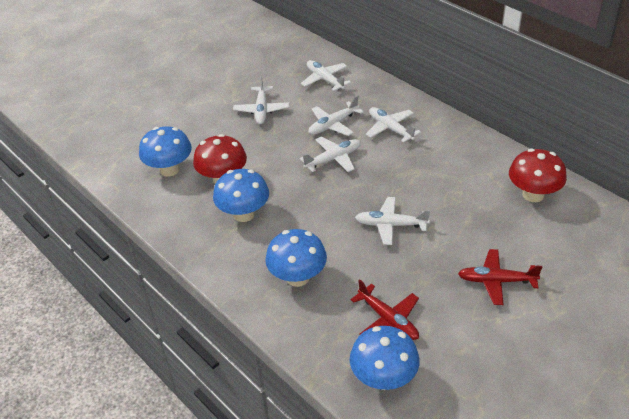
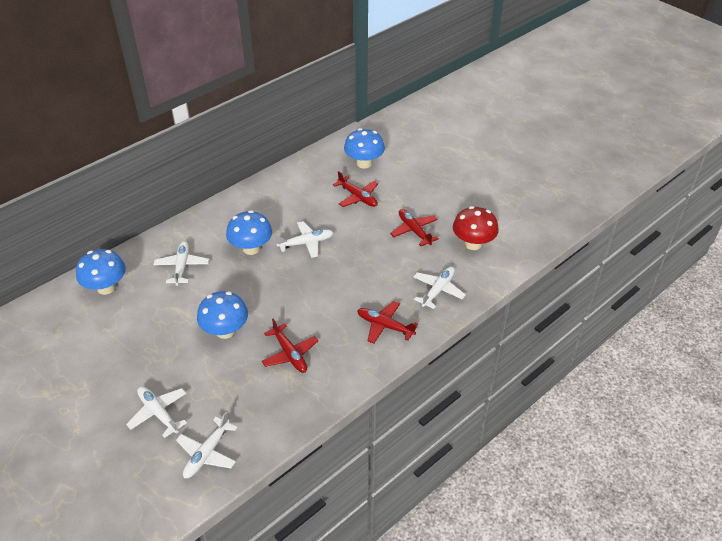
red mushroom: [193,134,247,184] [509,148,567,202] = 2 -> [453,206,499,250] = 1
red plane: [350,279,419,340] [458,249,542,305] = 2 -> [262,319,318,373] [333,171,378,207] [357,301,418,343] [390,209,439,246] = 4
white plane: [233,76,289,125] [300,137,361,172] [301,60,351,91] [309,95,364,136] [355,197,430,245] [366,107,421,143] = 6 -> [126,386,187,438] [153,241,209,286] [176,412,238,478] [276,221,334,258] [413,267,466,309] = 5

